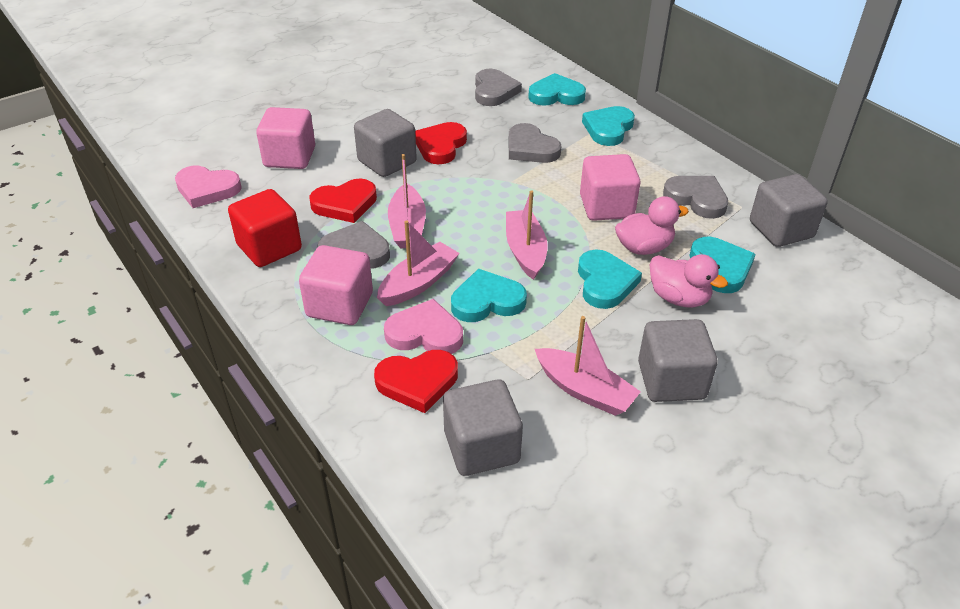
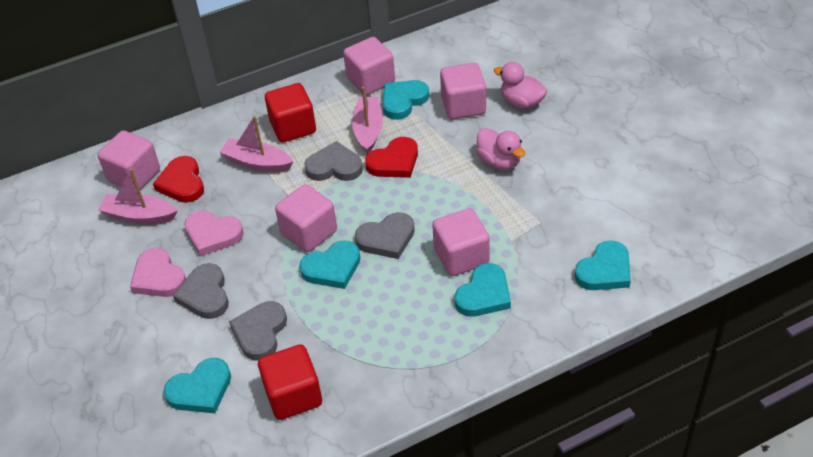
grey cube: [354,109,417,177] [443,379,523,476] [638,319,718,402] [750,174,828,247] = 4 -> none = 0
pink boat: [377,220,459,306] [388,154,426,248] [506,190,548,280] [535,316,641,416] = 4 -> [98,169,178,224] [220,116,293,172] [352,87,383,154] = 3
pink cube: [256,107,315,169] [299,245,373,325] [580,154,641,221] = 3 -> [98,131,160,190] [275,184,337,252] [343,37,395,95] [432,208,490,276] [440,63,486,119] = 5
red cube: [228,189,302,267] = 1 -> [258,344,322,420] [265,83,316,143] = 2
red heart: [309,179,377,223] [374,350,458,413] [415,122,467,164] = 3 -> [153,156,204,203] [365,137,418,178] = 2

